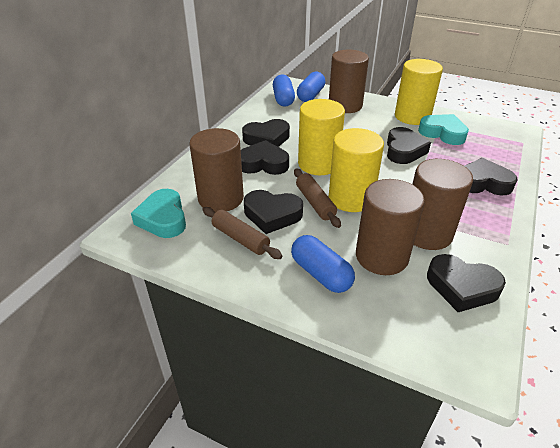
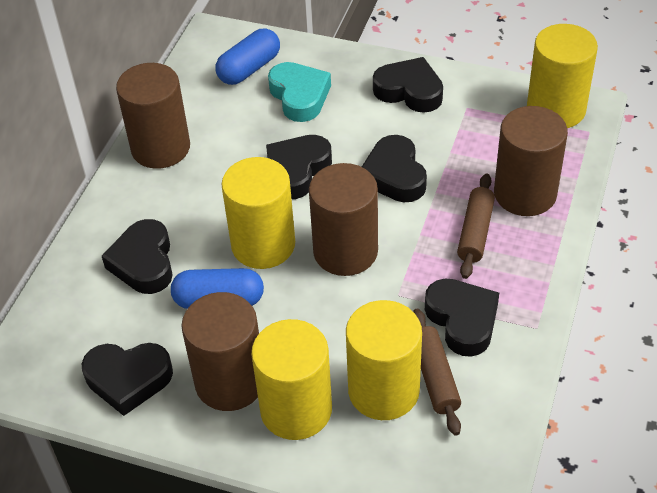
blue capsule: [273,75,295,107] [291,235,355,293] [297,72,325,102] = 3 -> [171,268,264,309] [216,29,280,85] = 2
turquoise heart: [131,189,186,238] [418,114,469,145] = 2 -> [268,62,331,122] = 1
yellow cylinder: [298,99,345,175] [329,128,384,212] [395,59,443,125] = 3 -> [221,157,295,269] [251,319,332,440] [346,300,422,420] [527,24,598,128] = 4

